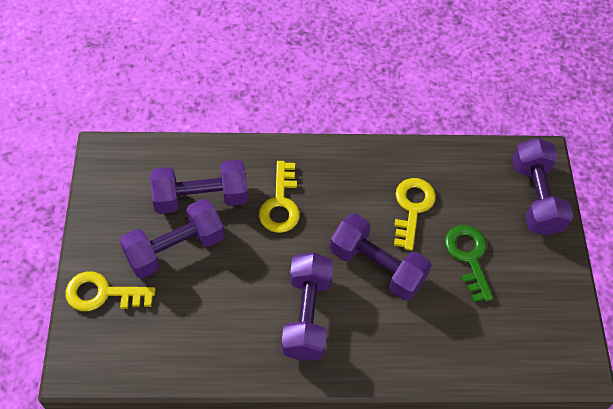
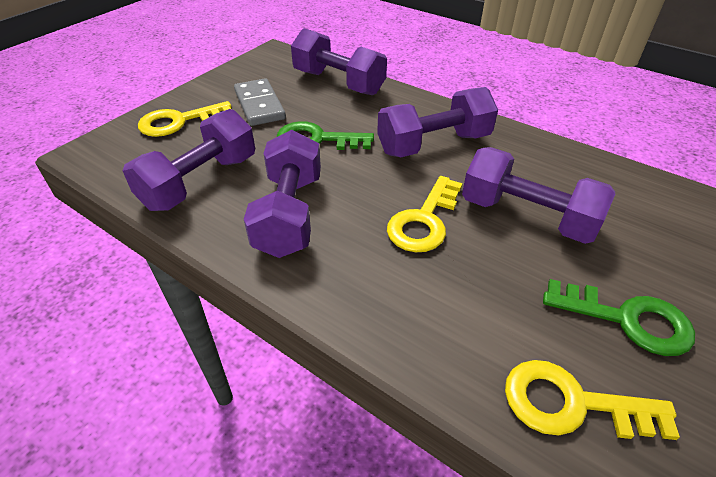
green key: [445,225,493,302] = 1 -> [277,121,374,150] [543,279,695,356] = 2
grey domino: none = 0 -> [234,78,286,126] = 1

